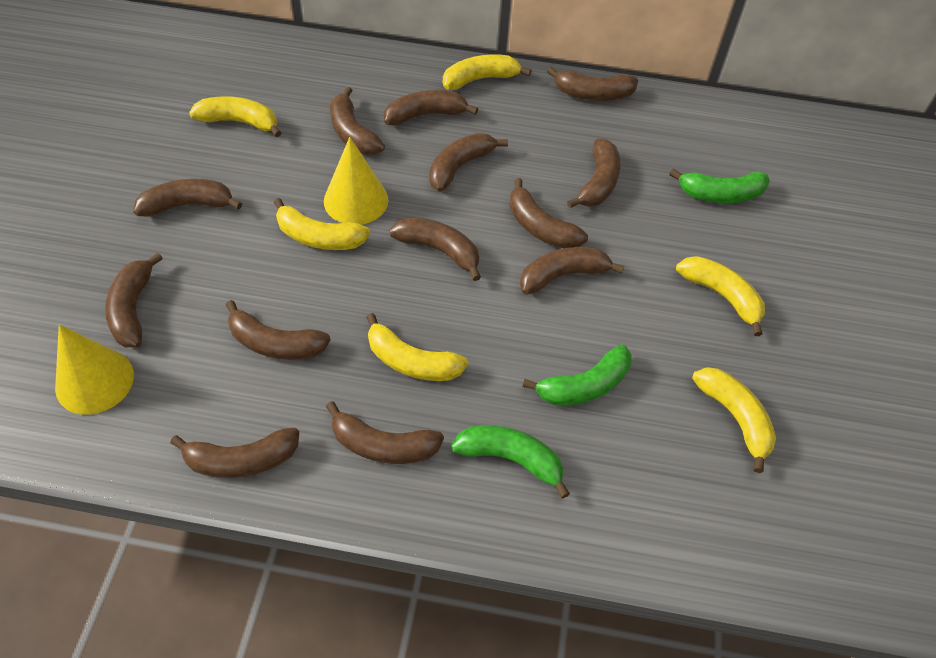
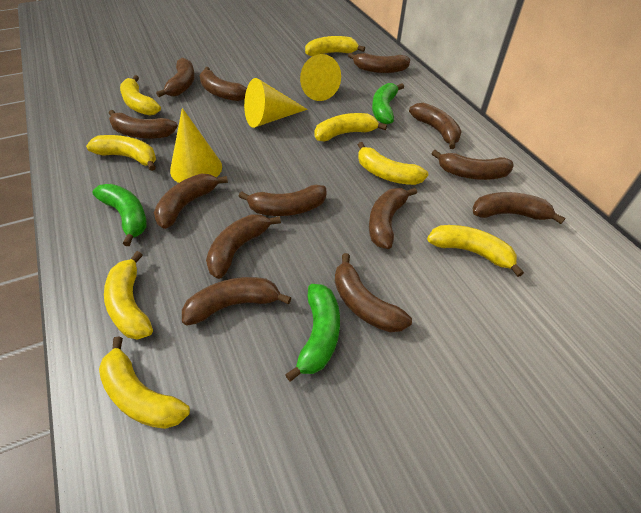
yellow banana: [189,96,282,137] [274,198,370,250] [366,313,468,381] [443,54,531,90] [676,256,765,336] [692,367,776,473] = 6 -> [86,135,156,171] [99,337,190,429] [104,251,153,340] [120,75,161,115] [305,36,365,56] [314,113,387,141] [358,142,428,185] [427,225,524,277] = 8
yellow cone: [55,324,134,415] [324,137,389,225] = 2 -> [170,108,222,183] [244,78,308,128] [300,54,341,101] = 3

